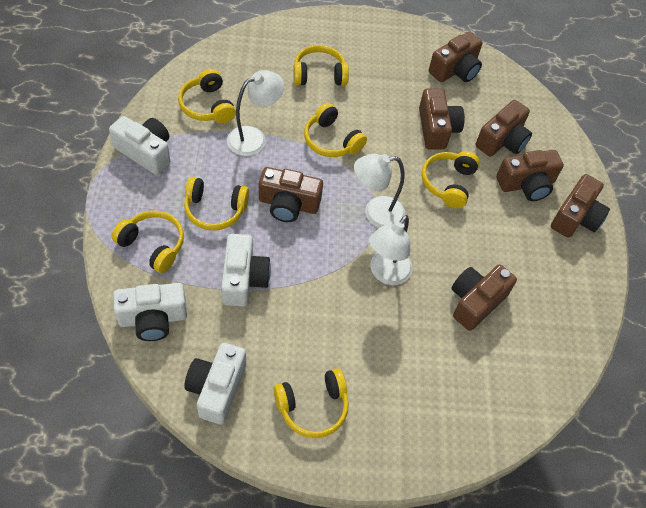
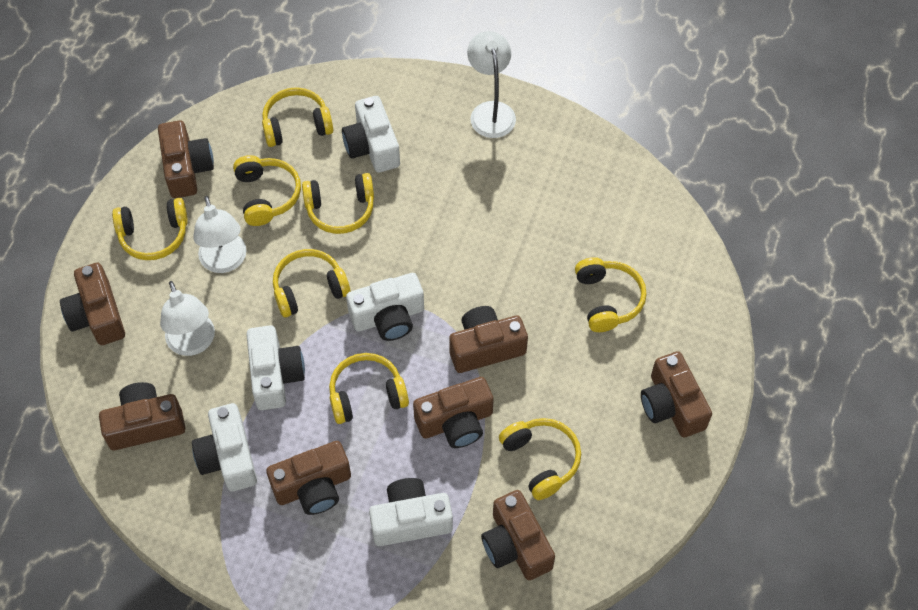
brown camera: [259,167,323,222] [419,89,465,149] [429,32,482,82] [451,265,517,331] [476,100,532,157] [496,150,564,201] [551,174,610,238] = 7 -> [60,263,125,345] [99,382,185,450] [158,120,214,198] [266,441,351,515] [413,377,494,448] [449,306,528,373] [481,490,555,580] [641,351,712,438] = 8
white camera: [109,116,170,175] [113,283,187,341] [184,343,246,425] [221,234,271,306] = 4 -> [192,403,257,491] [246,325,305,410] [342,96,400,173] [346,273,424,341] [369,478,453,546] = 5
yellow headphones: [112,211,184,273] [178,69,236,123] [184,177,249,231] [273,369,349,438] [293,45,349,86] [304,103,367,157] [421,151,479,209] = 7 -> [112,198,188,260] [233,155,301,226] [262,87,333,147] [273,249,350,317] [302,173,374,234] [329,353,409,424] [499,418,581,500] [575,257,647,332] = 8

